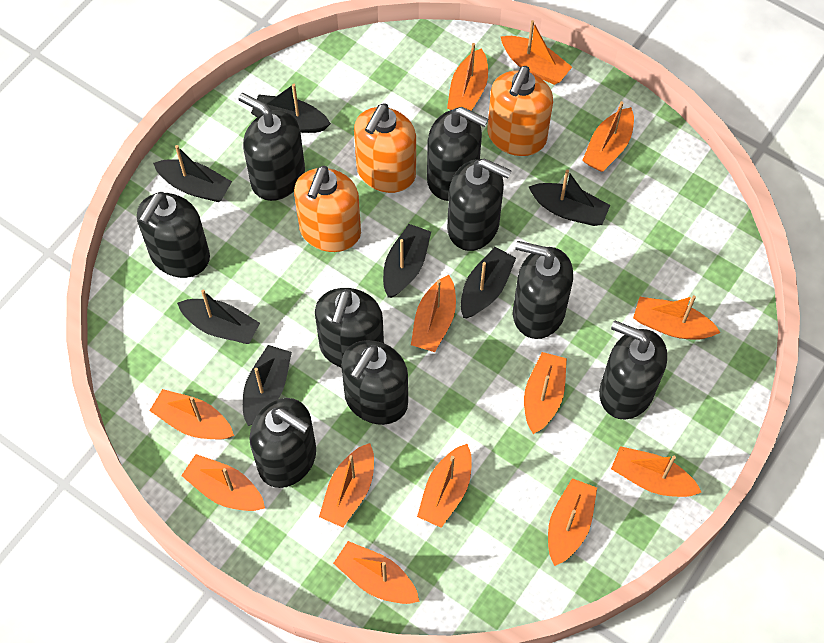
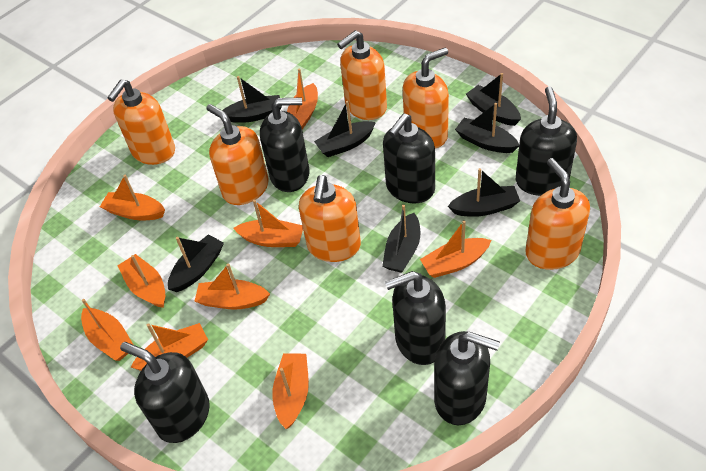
black soap dispenser: [137,192,210,278] [238,93,305,201] [249,398,316,488] [315,288,384,367] [341,340,408,425] [427,107,488,201] [447,159,512,251] [513,241,573,339] [599,321,667,420] = 9 -> [120,342,210,443] [260,97,309,192] [383,113,435,203] [385,271,446,365] [434,331,500,425] [516,87,577,196] = 6
orange boat: [150,389,234,440] [181,454,265,511] [319,443,374,527] [333,541,420,604] [411,275,456,352] [417,444,472,528] [447,43,488,111] [501,20,572,85] [524,352,567,434] [548,478,597,566] [582,101,634,172] [611,446,701,497] [633,295,720,340] = 13 -> [81,299,133,361] [100,175,165,220] [117,254,165,308] [131,323,208,371] [195,263,270,310] [233,200,303,247] [272,353,309,429] [287,69,318,130] [420,220,491,278] = 9
orange soap dispenser: [294,166,361,252] [354,103,416,193] [487,66,553,156] = 3 -> [107,79,175,165] [206,104,269,205] [299,175,361,262] [337,30,387,120] [403,48,449,148] [525,158,590,270] = 6

